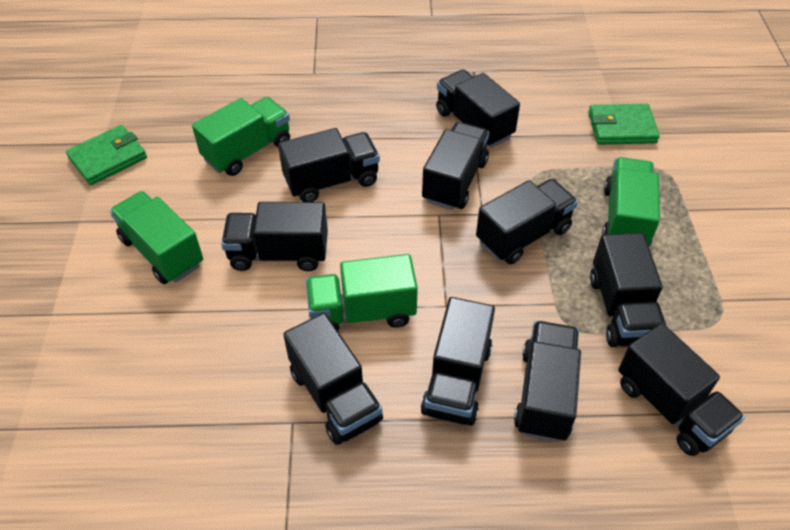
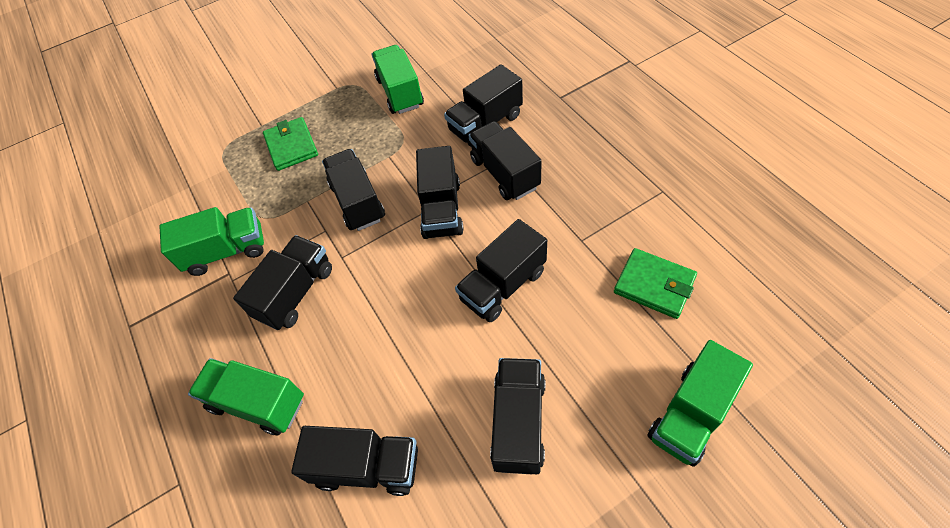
black truck: [221,202,328,271] [278,128,380,202] [283,313,383,445] [421,297,495,426] [422,122,489,210] [436,69,520,148] [476,179,578,264] [514,321,581,442] [590,233,666,347] [618,323,745,456] = 10 -> [233,235,332,330] [291,426,418,496] [322,149,385,231] [416,146,464,239] [444,64,523,147] [455,219,547,322] [468,121,542,200] [490,358,545,474] = 8

